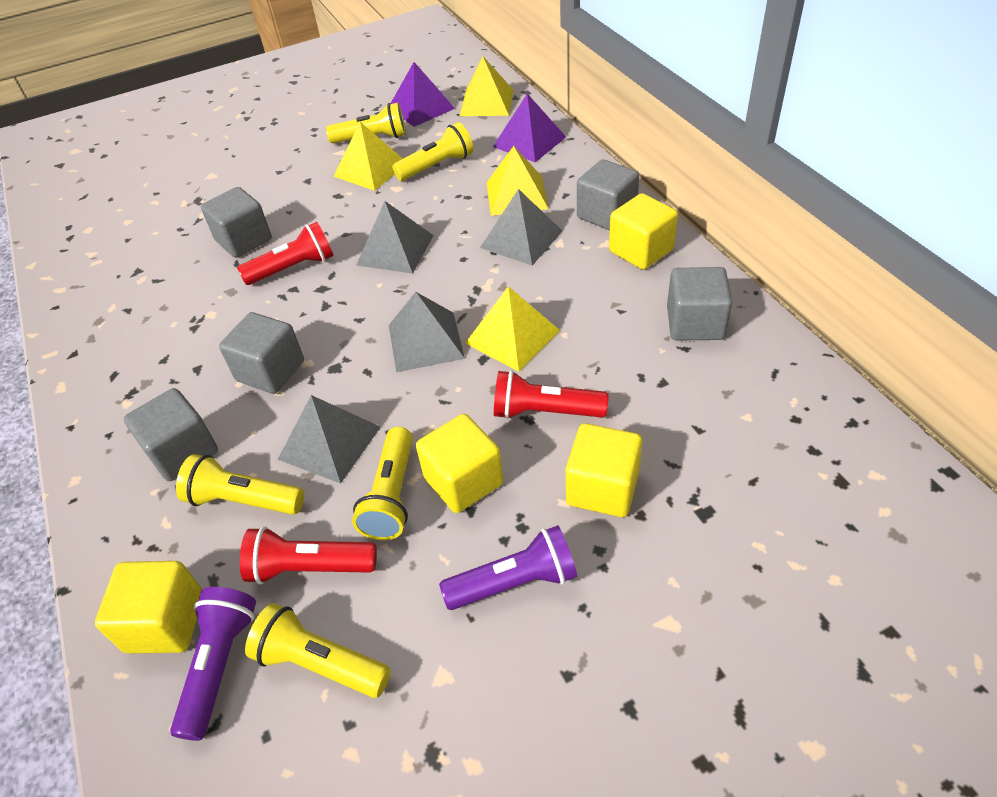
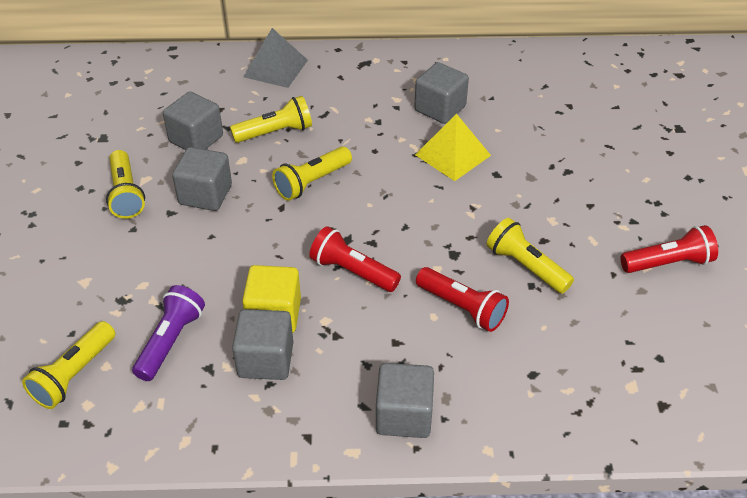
grey pyramid: [278,395,381,484] [356,201,434,274] [389,292,465,372] [480,189,562,266] = 4 -> [244,28,308,88] = 1
purple flashlight: [170,587,256,741] [439,525,577,610] = 2 -> [132,285,205,381] = 1
purple pyramid: [390,62,455,127] [493,93,566,162] = 2 -> none = 0
yellow cube: [95,561,202,653] [416,414,503,513] [566,423,642,517] [609,193,678,270] = 4 -> [242,265,301,333] = 1
yellow pyramid: [333,122,403,191] [460,56,514,116] [465,286,560,372] [487,146,549,216] = 4 -> [415,114,491,181] = 1

